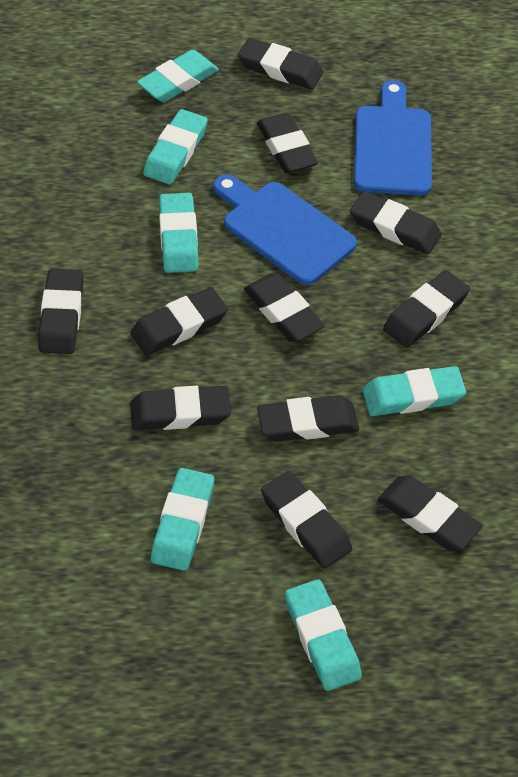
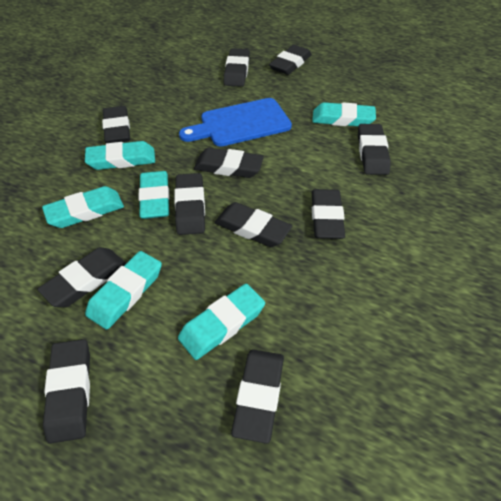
blue cutting board: [213,174,357,285] [354,80,432,196] = 2 -> [179,98,292,147] = 1

